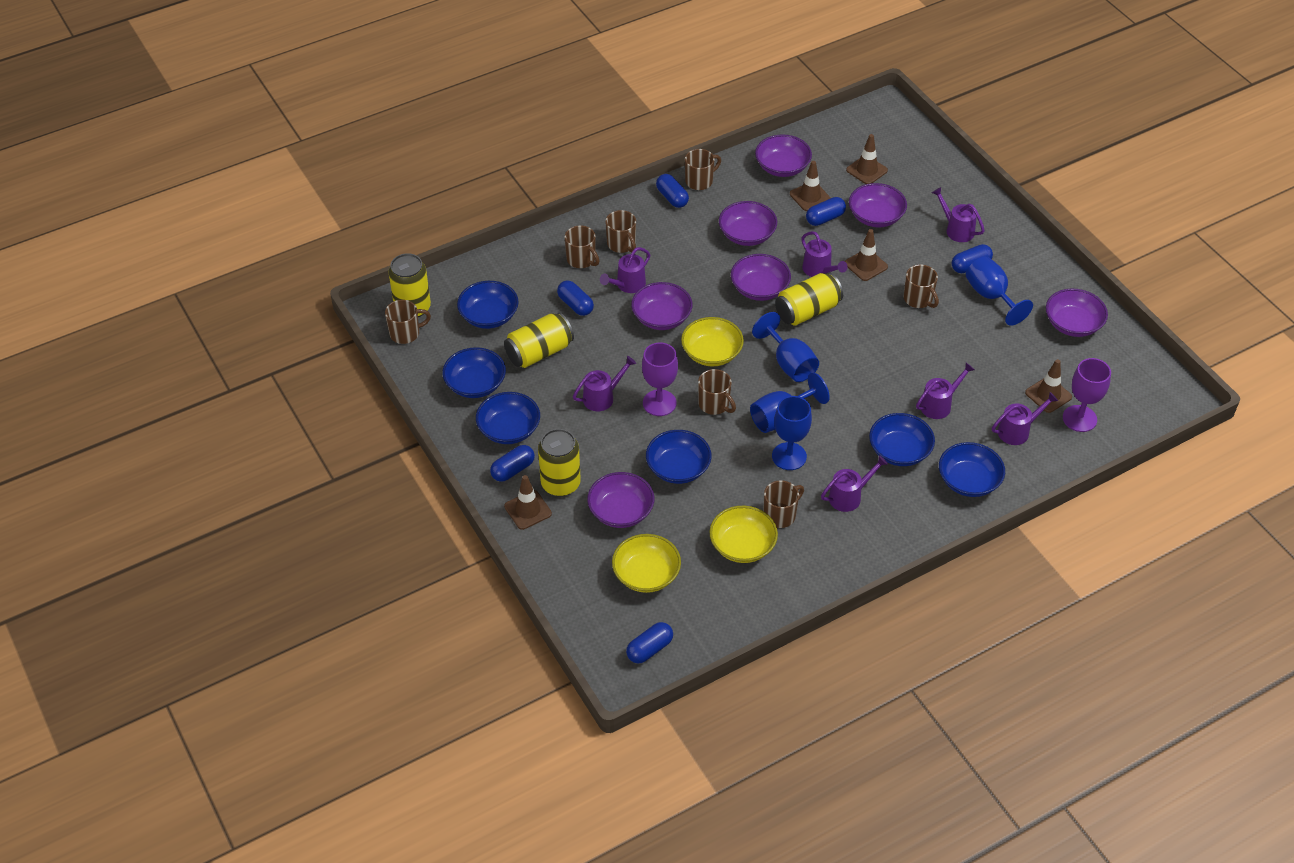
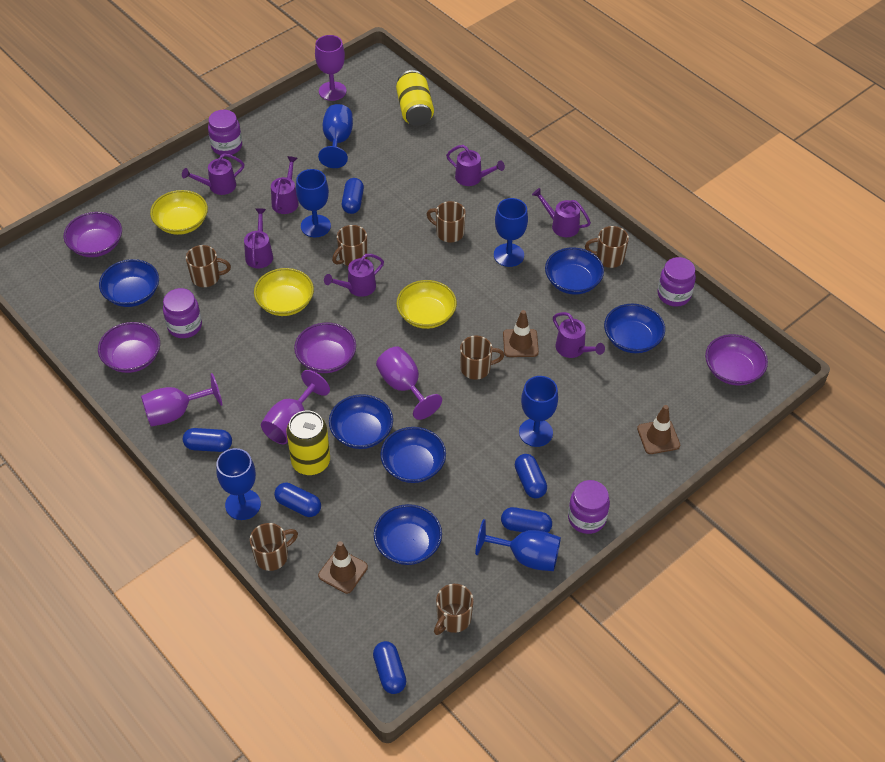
blue goblet: [750,372,830,433] [752,312,819,382] [772,396,812,470] [966,256,1033,326] = 4 -> [216,448,261,520] [296,169,331,237] [318,104,353,168] [475,519,561,571] [494,198,528,267] [519,376,558,447] = 6
brown traffic cone: [504,475,552,530] [790,161,830,211] [845,229,888,281] [846,134,888,184] [1025,359,1072,413] = 5 -> [318,541,368,594] [503,310,539,357] [637,405,680,454] = 3
purple bowl: [587,472,654,528] [631,282,693,330] [719,201,777,246] [731,254,791,301] [755,134,812,177] [849,183,907,227] [1046,289,1108,337] = 7 -> [64,212,122,257] [98,322,160,373] [294,323,356,373] [705,334,768,385] = 4
purple goblet: [642,343,678,416] [1063,358,1111,432] = 2 -> [141,373,222,427] [261,370,330,444] [315,35,346,101] [376,346,442,420] = 4
purple jar: none = 0 -> [163,288,202,338] [208,110,242,155] [568,480,610,534] [657,257,696,307] = 4
yellow can: [388,253,431,317] [504,313,574,368] [538,429,581,496] [775,273,843,326] = 4 -> [286,410,330,475] [396,70,434,126] = 2

